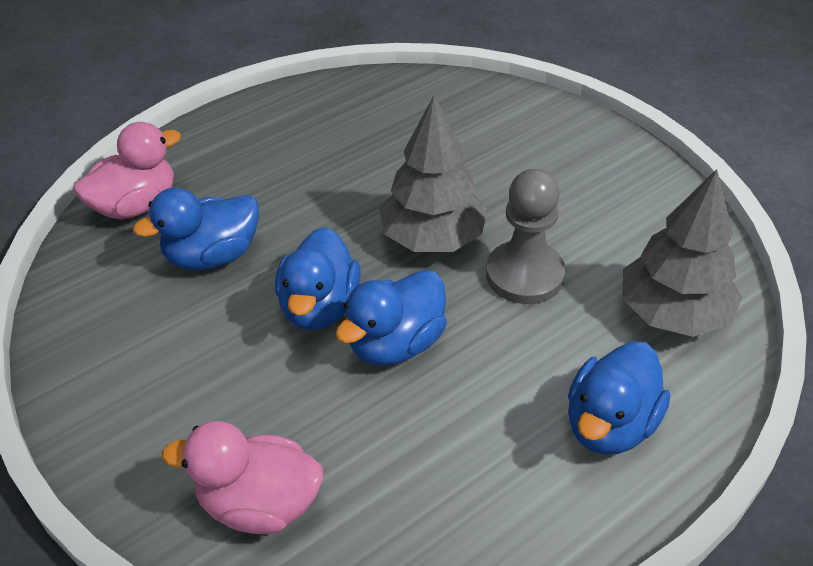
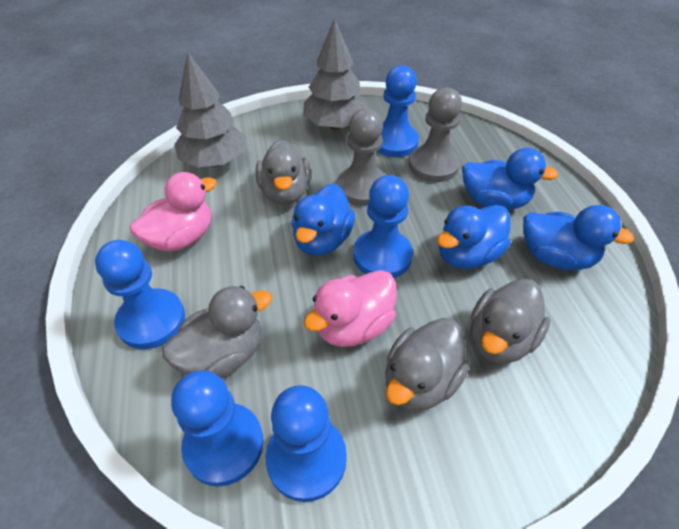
blue pawn: none = 0 -> [95,240,185,349] [171,370,263,486] [266,385,347,502] [353,175,413,278] [377,65,419,157] = 5
grey duck: none = 0 -> [163,286,272,378] [256,140,311,205] [385,318,470,411] [471,278,550,363] = 4
grey pawn: [486,169,565,304] = 1 -> [337,109,386,206] [409,87,462,182] = 2

